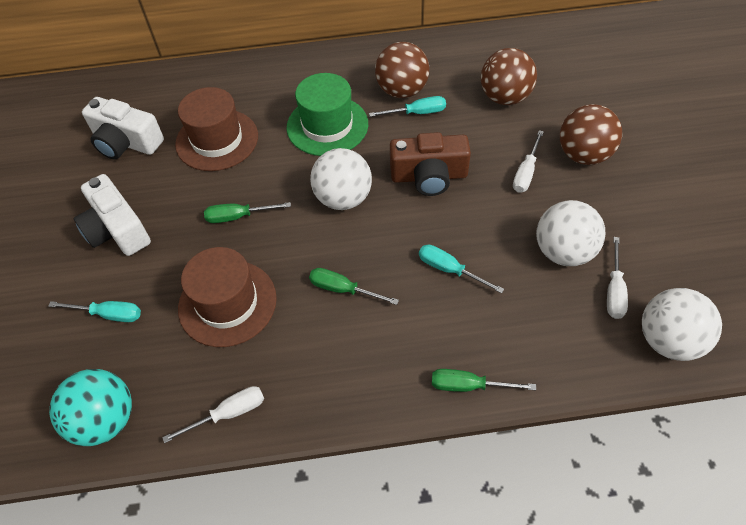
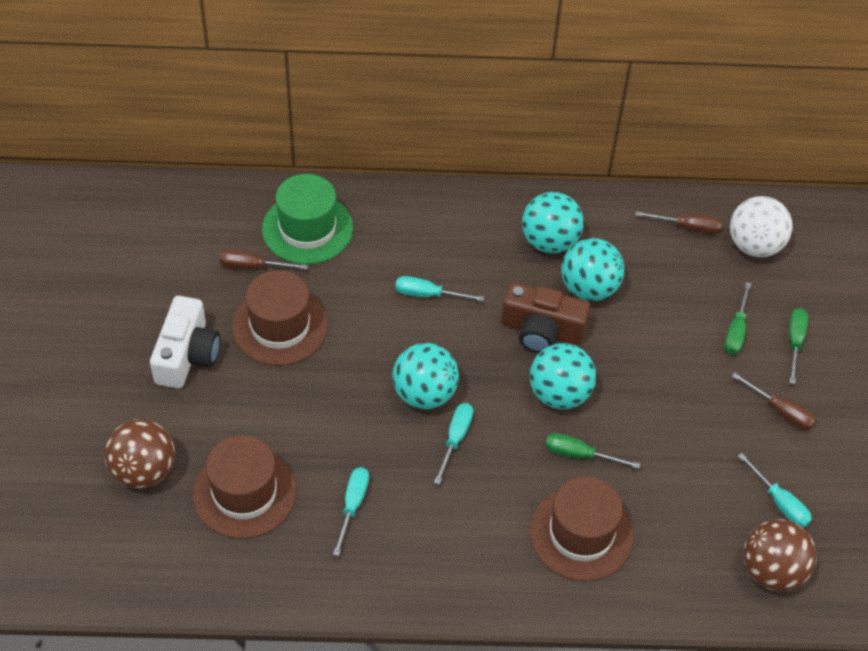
brown ball: [375,42,429,98] [481,48,537,105] [560,104,622,165] = 3 -> [104,419,175,489] [743,519,817,592] = 2
brown hat: [175,87,258,171] [178,247,277,347] = 2 -> [192,435,297,539] [232,270,328,366] [529,476,634,581] = 3
brown screwdriver: none = 0 -> [219,249,308,270] [635,211,722,234] [732,373,816,430] = 3
turquoise ball: [49,369,132,446] = 1 -> [392,343,459,409] [522,192,584,254] [530,343,596,410] [561,238,625,301] = 4
turquoise screwdriver: [48,301,141,322] [369,96,446,117] [419,245,504,294] = 3 -> [333,467,369,556] [395,276,484,301] [434,403,473,485] [738,453,812,528] = 4
white ball: [310,148,372,210] [536,200,605,266] [642,288,722,361] = 3 -> [730,196,793,257] = 1
white camera: [74,174,151,256] [82,97,164,160] = 2 -> [150,296,220,389] = 1
white screwdriver: [162,386,264,443] [513,130,544,193] [607,237,628,319] = 3 -> none = 0

